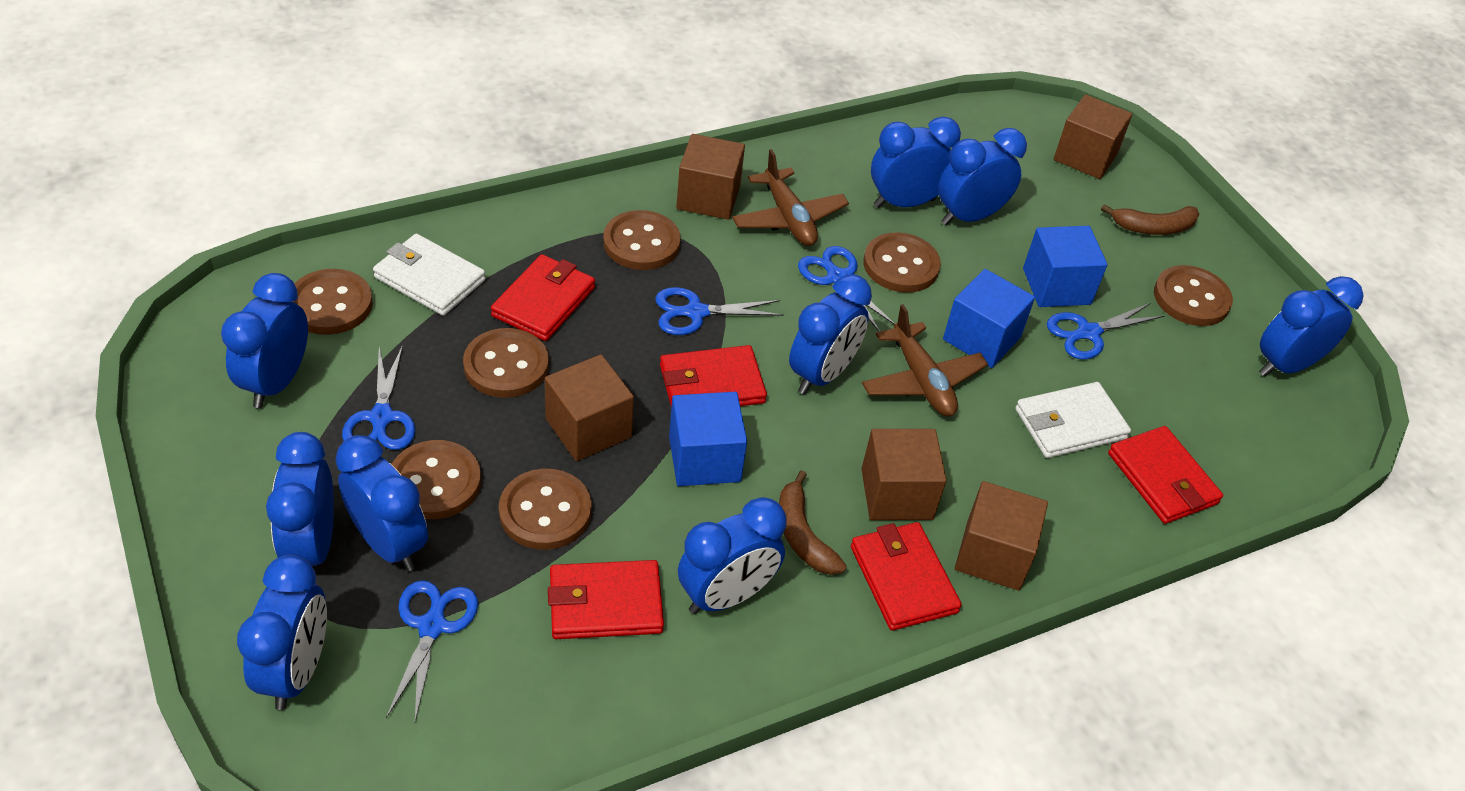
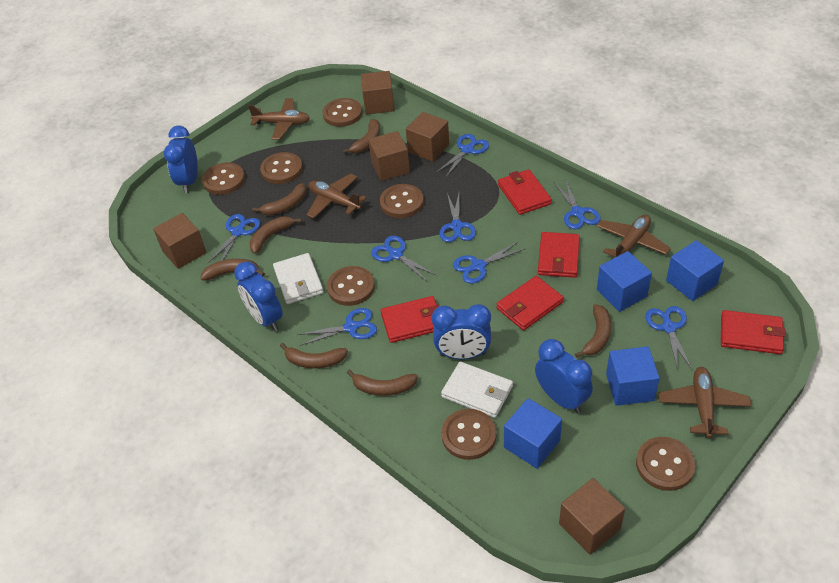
blue clock: [221,273,308,408] [237,554,327,710] [266,432,334,566] [335,435,428,571] [678,497,787,614] [789,274,872,395] [871,117,961,208] [938,128,1027,225] [1259,276,1364,377] = 9 -> [164,126,198,193] [234,262,283,331] [431,304,491,359] [535,339,593,413] = 4
blue cube: [669,392,747,486] [943,269,1035,368] [1023,226,1107,307] = 3 -> [504,398,562,469] [597,251,652,312] [606,346,659,406] [666,240,724,301] = 4
blue scissors: [342,345,415,450] [386,580,478,721] [655,287,784,335] [798,246,895,332] [1047,303,1164,359] = 5 -> [208,214,260,263] [297,308,377,346] [371,236,436,282] [437,134,489,177] [439,193,476,242] [453,242,525,284] [554,179,600,229] [645,306,693,371] = 8
brown banana: [779,470,847,575] [1101,204,1199,235] = 2 -> [200,259,265,280] [249,216,301,254] [252,183,306,215] [280,343,348,369] [343,119,380,154] [347,370,418,396] [575,304,611,358] = 7
brown plane: [732,149,849,246] [862,304,988,416] = 2 -> [248,98,310,140] [307,174,367,219] [597,214,671,257] [658,367,751,438] = 4

